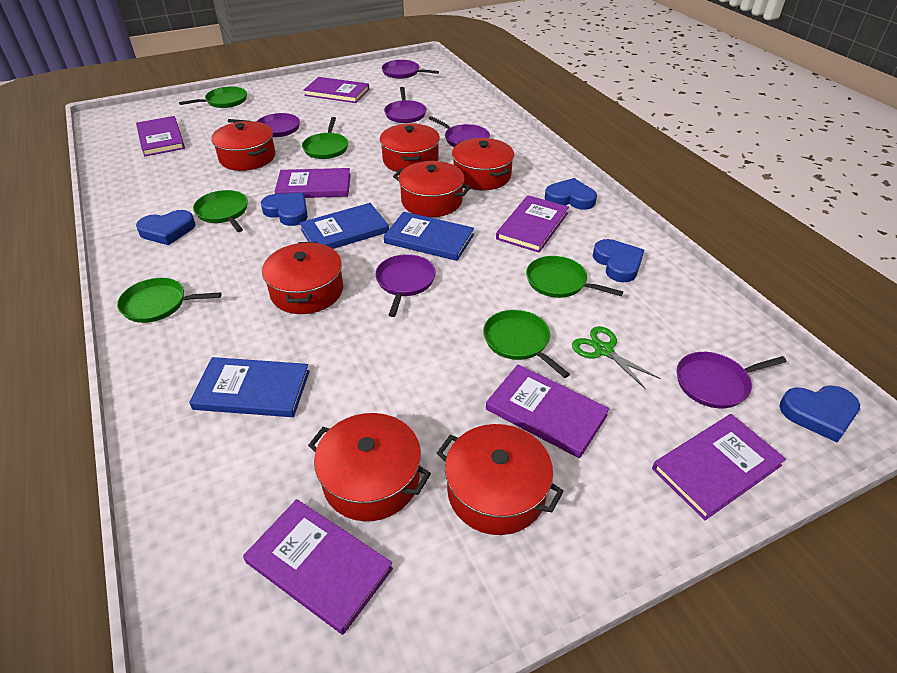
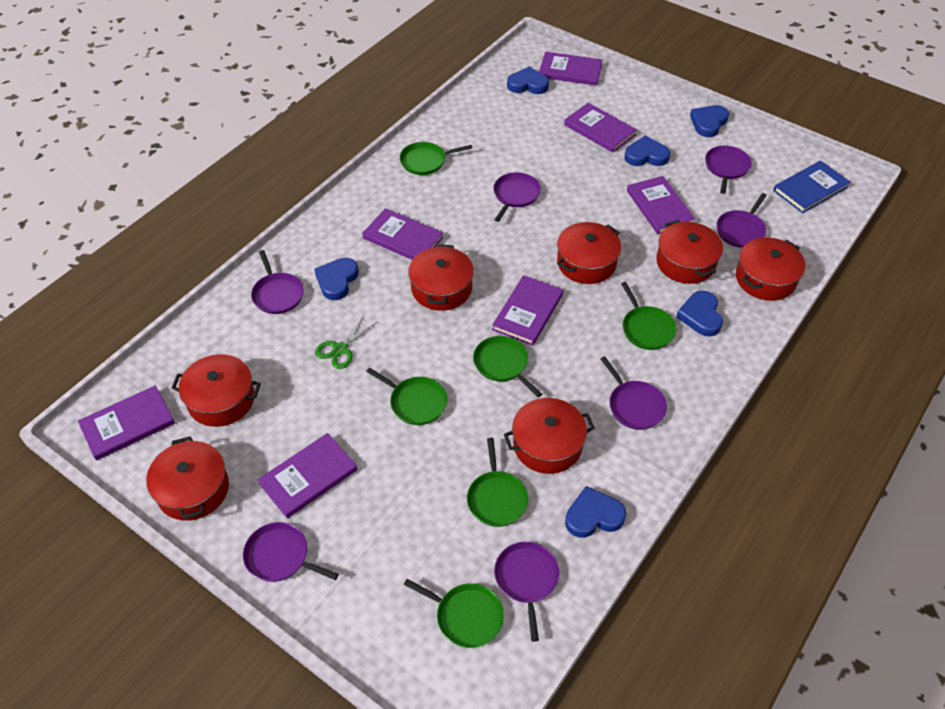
blue book: [189,357,310,417] [299,203,389,249] [384,212,474,261] = 3 -> [773,160,850,213] = 1
blue heart: [136,210,195,245] [261,193,308,226] [545,178,597,210] [593,239,644,282] [779,385,860,443] = 5 -> [314,258,359,300] [507,66,549,94] [565,486,626,538] [624,136,670,166] [676,290,723,337] [690,105,729,137] = 6
purple pan: [228,113,300,137] [375,254,436,317] [382,60,439,79] [384,87,427,123] [429,116,490,147] [677,352,787,408] = 6 -> [243,522,339,582] [251,250,304,314] [493,172,541,222] [494,542,559,642] [601,357,667,430] [705,146,752,194] [716,193,767,248] = 7

